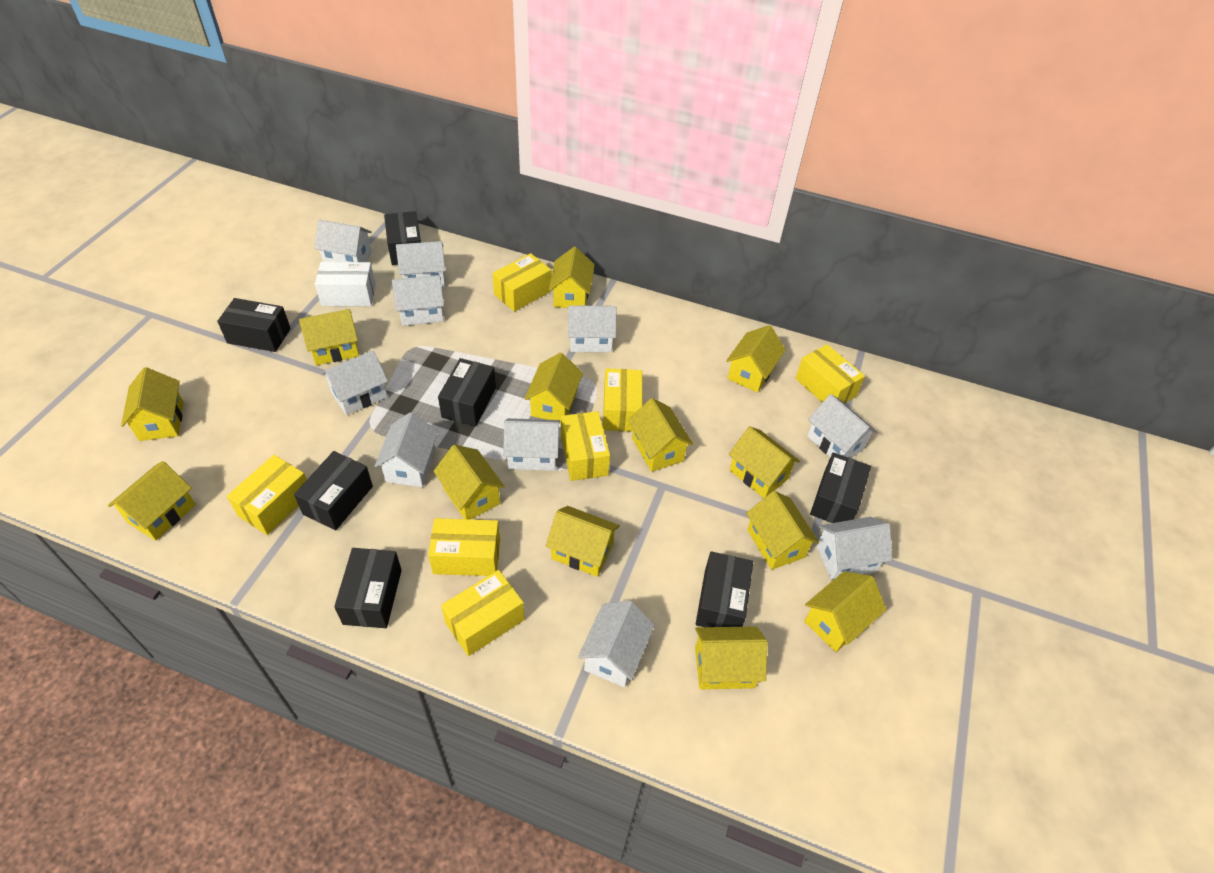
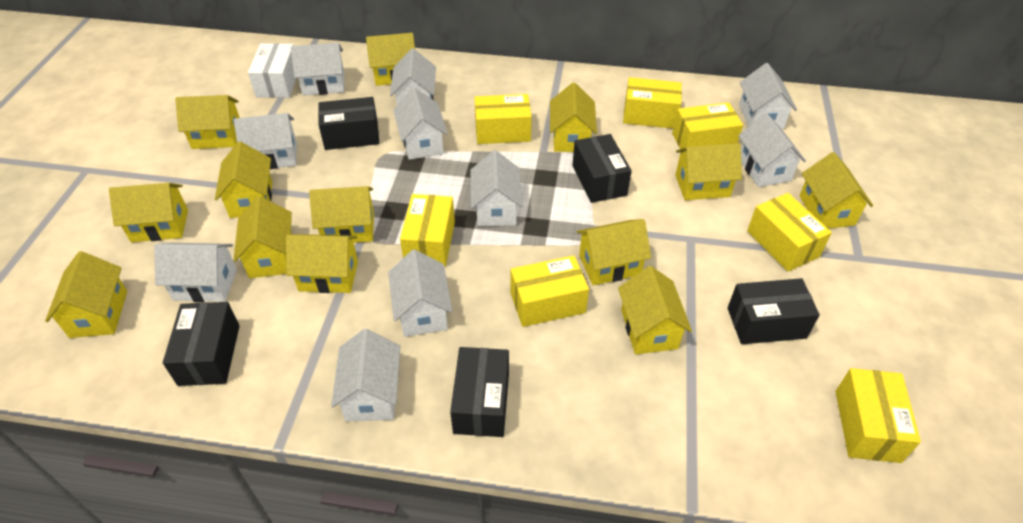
black box: [217,298,291,352] [294,451,373,530] [334,548,402,628] [384,211,421,265] [438,358,496,427] [696,551,753,627] [810,452,871,523] = 7 -> [163,302,240,386] [318,97,379,150] [450,347,509,437] [572,134,632,203] [728,278,820,344] = 5

